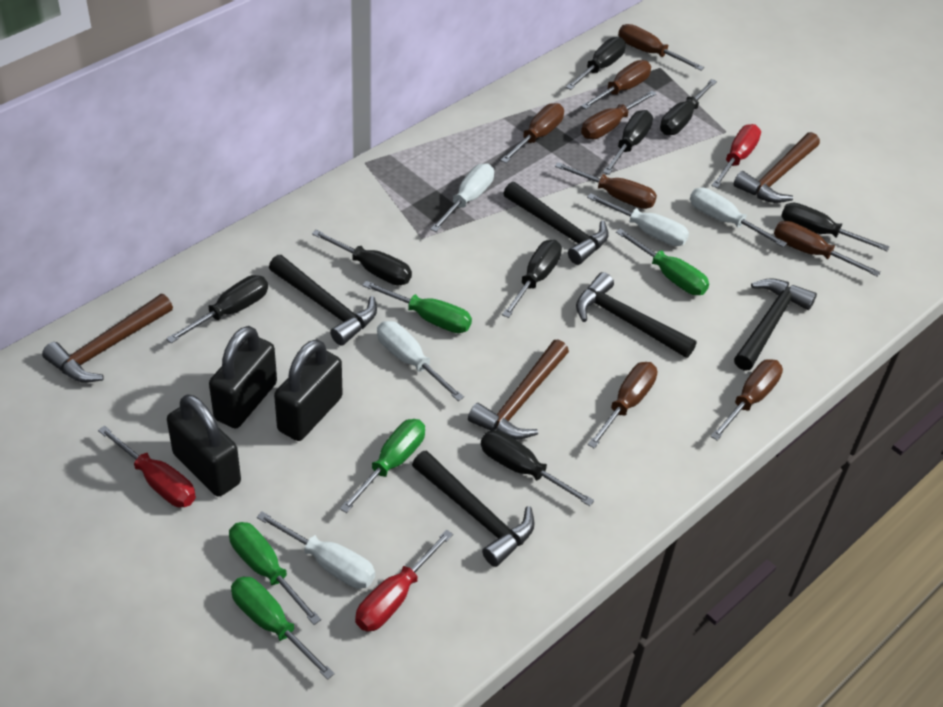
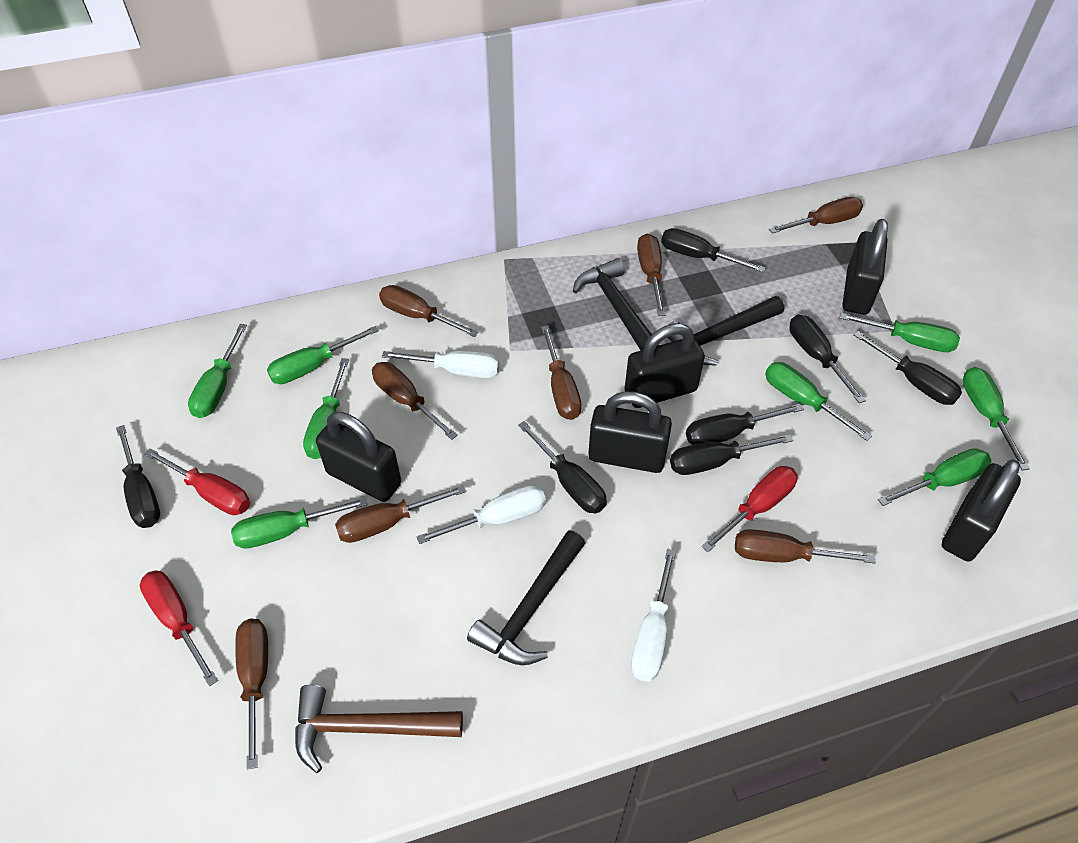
black hammer: [269,255,377,346] [412,450,535,567] [503,182,609,265] [576,272,697,358] [734,278,817,371] = 5 -> [467,530,585,665] [573,258,659,351] [667,296,784,366] = 3
black padlock: [167,394,241,497] [209,326,277,429] [274,339,343,441] = 3 -> [316,412,401,502] [588,391,672,473] [625,323,705,408] [842,219,888,315] [942,459,1021,562] = 5
black screwdriver: [166,275,268,343] [312,230,412,285] [481,430,594,506] [502,240,562,318] [566,37,626,90] [603,110,653,175] [660,79,717,135] [781,203,889,251] = 8 -> [116,425,160,528] [518,421,607,513] [661,228,765,272] [670,434,793,475] [686,404,804,445] [789,315,866,403] [853,331,962,405] = 7
brown hammer: [42,294,173,383] [468,340,569,440] [733,132,820,203] = 3 -> [295,685,463,773] = 1
green screwdriver: [229,522,321,625] [231,577,335,680] [340,419,425,513] [362,281,472,333] [616,228,709,295] = 5 -> [188,324,247,418] [231,497,368,549] [267,326,379,384] [303,358,349,459] [765,362,872,441] [840,313,960,352] [878,448,991,506] [962,367,1030,470] = 8
white screwdriver: [257,511,375,589] [377,321,464,401] [430,163,494,232] [587,193,689,246] [690,188,787,247] = 5 -> [382,351,499,378] [417,485,546,544] [631,549,676,682] = 3

